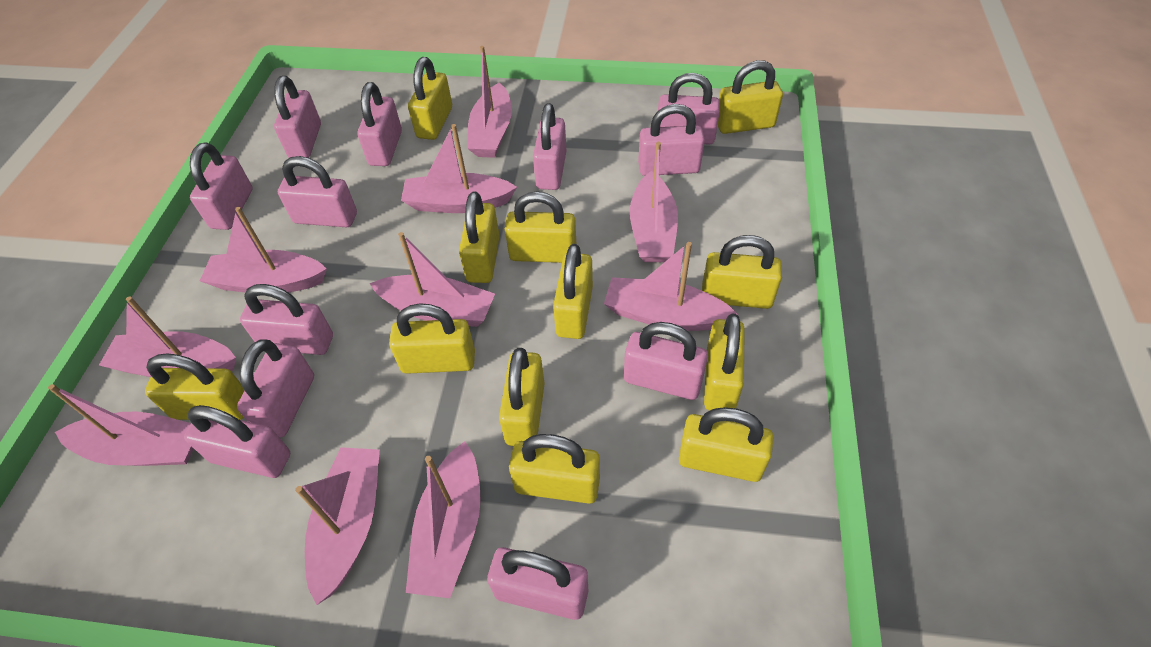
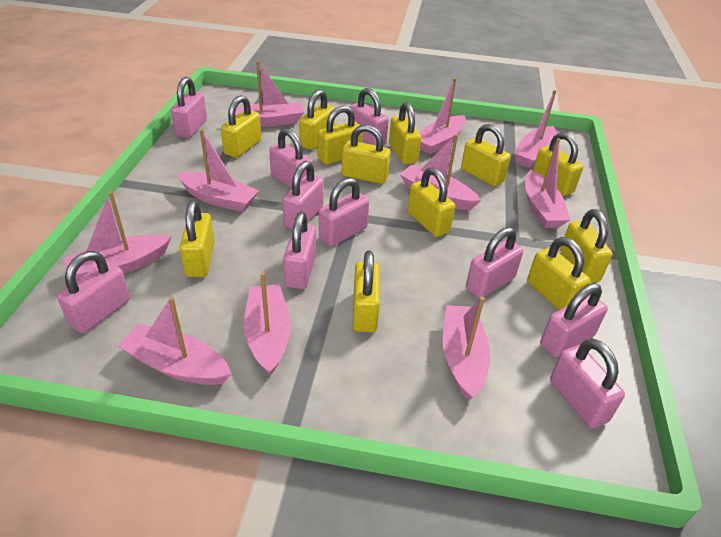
pink padlock: [184,405,290,478] [190,143,253,230] [237,339,314,438] [240,284,333,355] [274,76,321,158] [278,156,357,227] [358,82,402,166] [487,547,589,620] [533,103,566,190] [624,322,708,400] [638,104,705,176] [658,73,720,145] = 12 -> [57,251,130,333] [171,77,207,138] [269,128,312,189] [283,161,324,229] [283,212,316,289] [319,178,369,246] [350,88,388,145] [466,227,523,299] [540,283,608,358] [550,338,625,429] = 10

